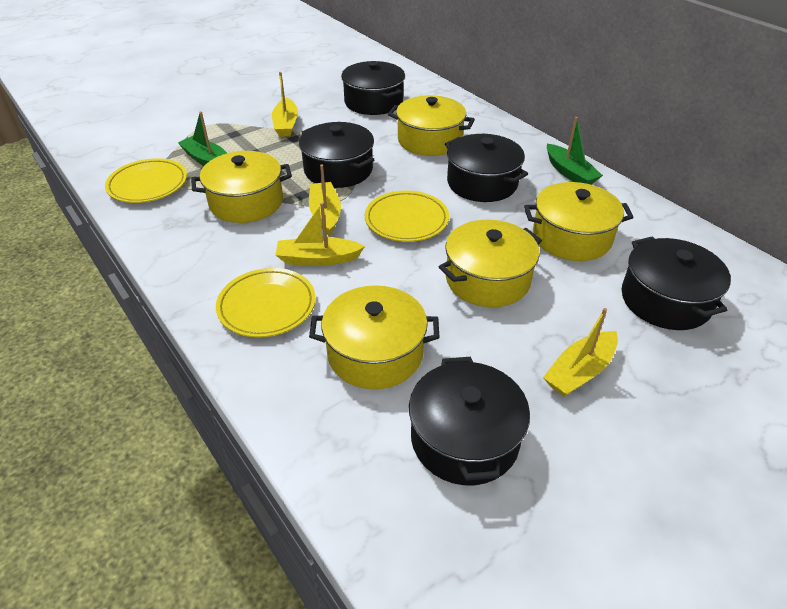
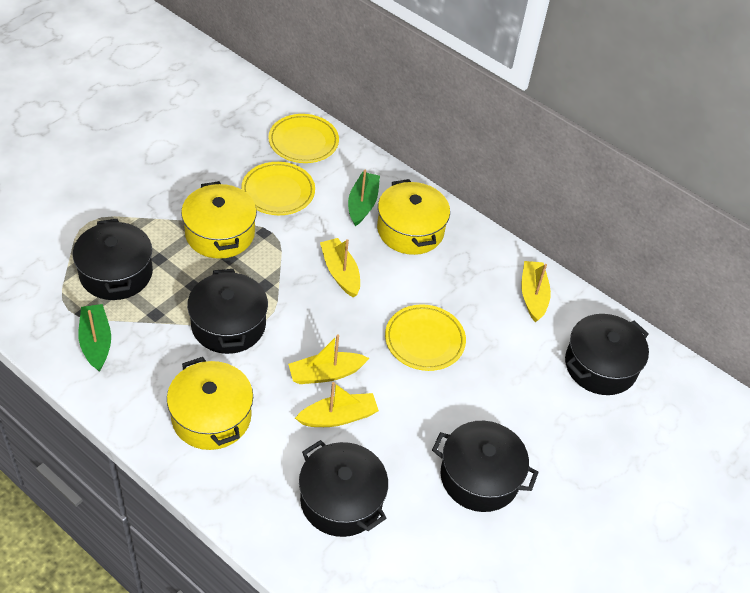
yellow pot: [191,151,292,223] [309,285,440,389] [388,95,475,156] [439,220,542,307] [524,182,634,261] = 5 -> [167,357,253,450] [181,181,257,259] [377,179,450,255] = 3

